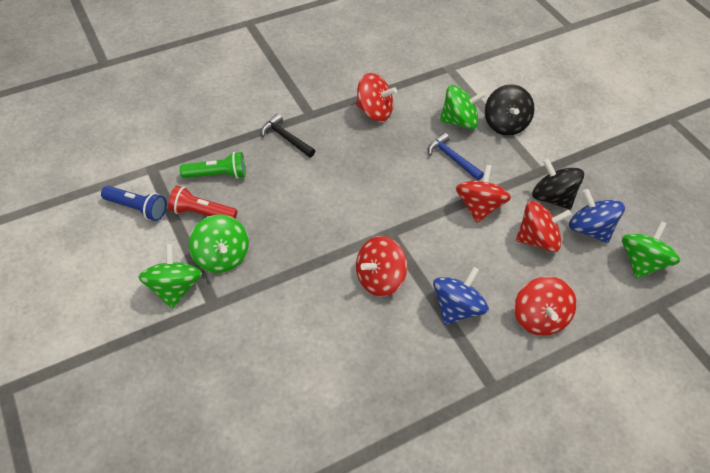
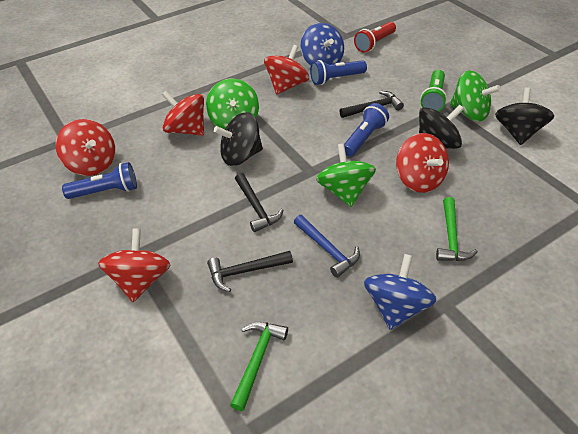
black hammer: [261,114,315,157] = 1 -> [207,251,293,292] [235,173,283,232] [339,91,404,118] = 3
black spinning top: [485,84,534,136] [532,158,584,210] = 2 -> [214,112,263,166] [419,105,464,149] [495,87,554,145] = 3
blue flashlight: [101,186,167,221] = 1 -> [62,162,137,199] [310,60,367,85] [344,103,389,157] = 3
green hammer: none = 0 -> [230,322,288,411] [436,197,478,261] = 2
green spinning top: [138,244,202,309] [189,215,249,273] [440,85,486,129] [622,221,680,279] = 4 -> [206,78,259,129] [316,143,376,207] [450,70,501,122] = 3

